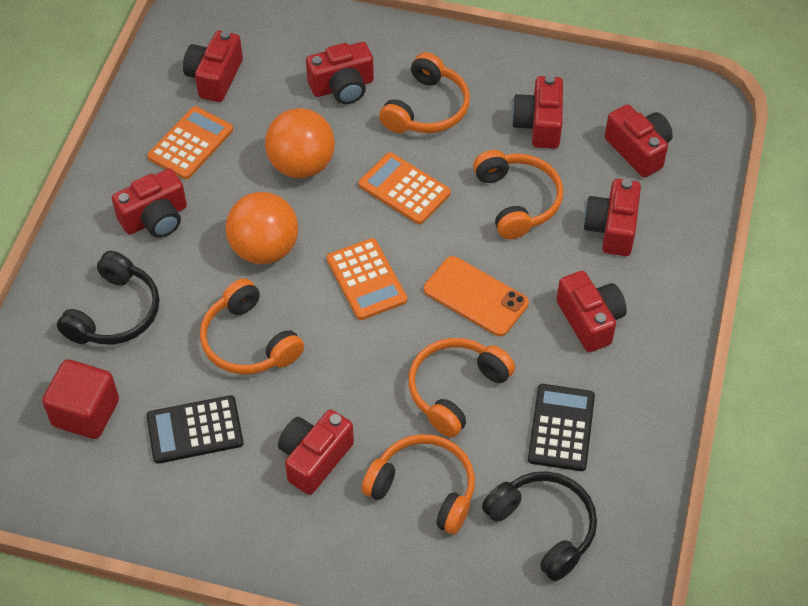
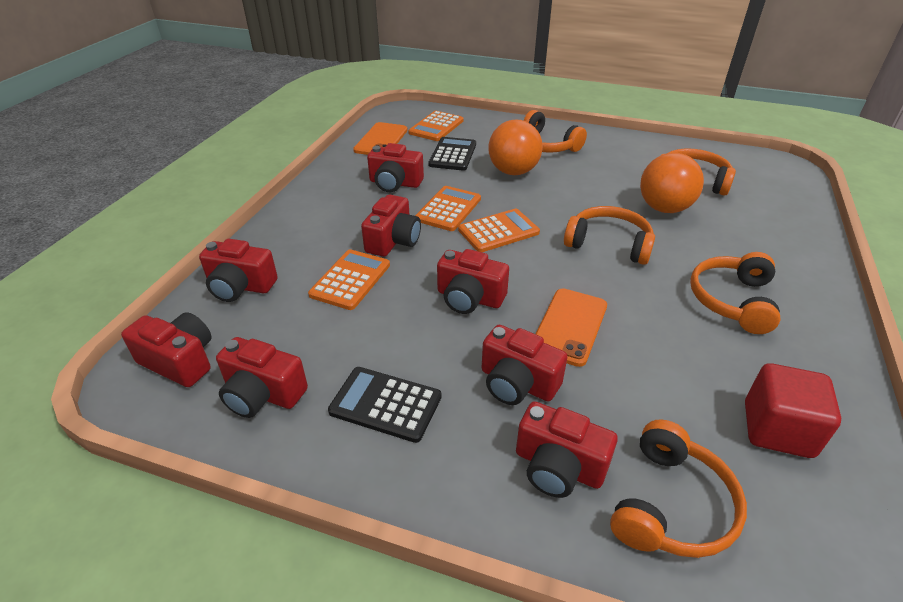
black headphones: [57,251,159,345] [482,471,597,581] = 2 -> none = 0
orange calculator: [147,106,233,179] [327,238,407,320] [359,152,451,224] = 3 -> [308,249,390,310] [408,111,463,141] [415,186,481,231] [458,209,540,252] = 4
orange phone: [424,256,529,336] = 1 -> [353,122,408,155] [536,288,607,367] = 2

